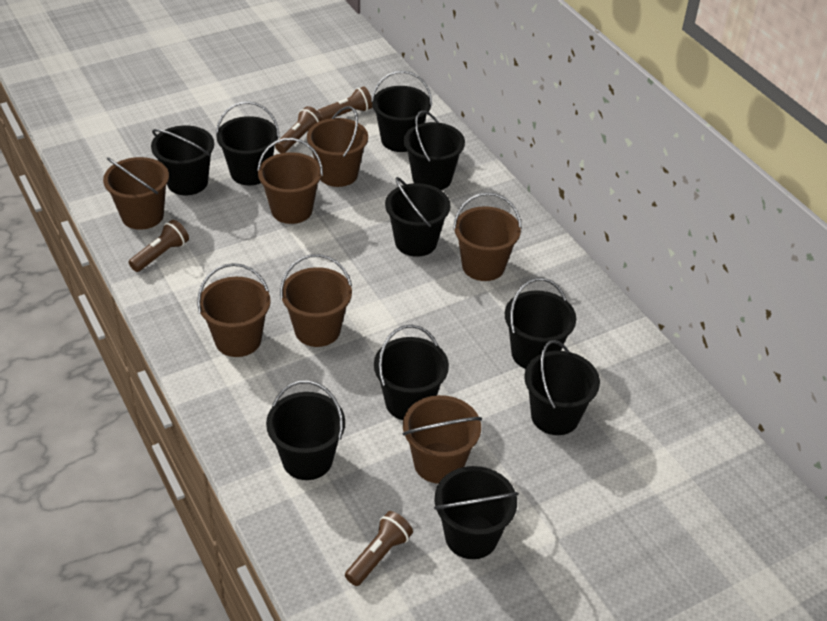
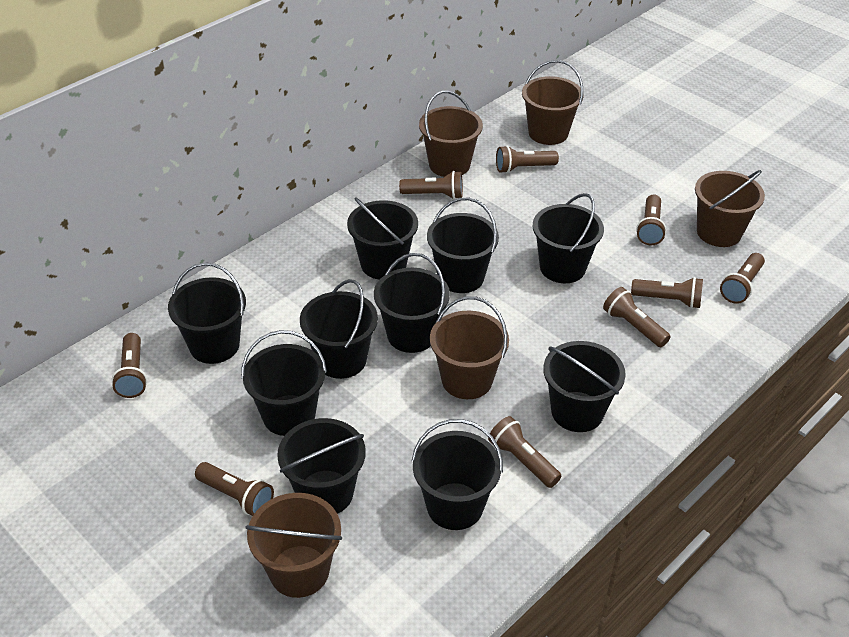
brown bucket: [103,157,169,230] [197,263,271,357] [257,138,323,224] [280,254,352,347] [307,106,368,187] [402,395,482,484] [453,192,522,281] = 7 -> [245,493,342,598] [419,91,483,177] [430,296,509,399] [522,60,583,145] [695,170,765,247] = 5
brown flashlight: [129,220,189,272] [275,106,322,153] [317,86,372,120] [345,511,413,586] = 4 -> [112,333,147,398] [195,462,274,516] [399,171,463,199] [488,416,561,488] [496,145,559,173] [603,287,671,347] [631,277,703,309] [636,194,666,245] [720,253,765,304] = 9

